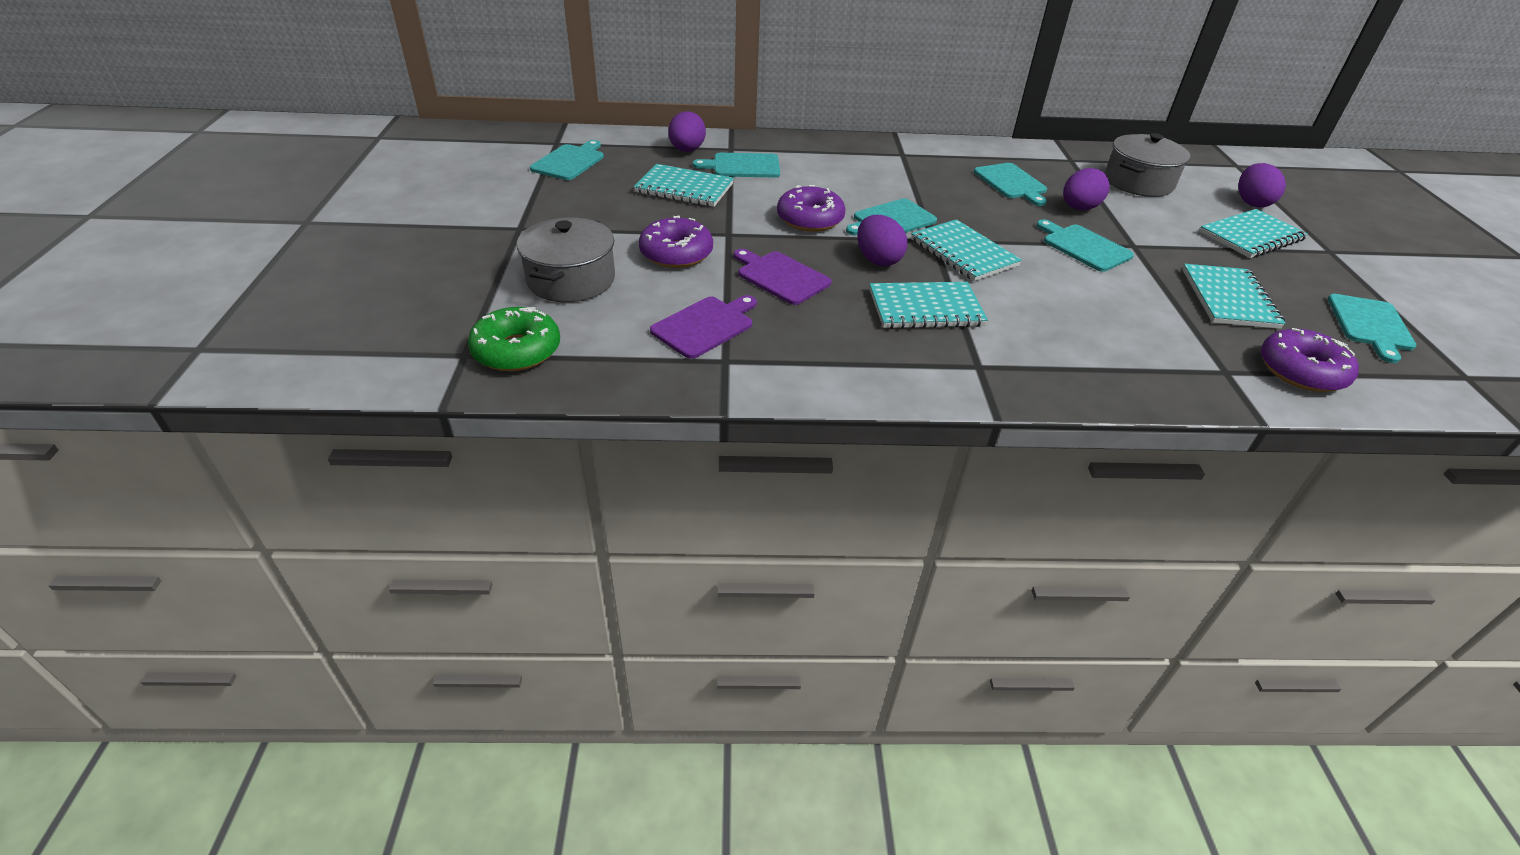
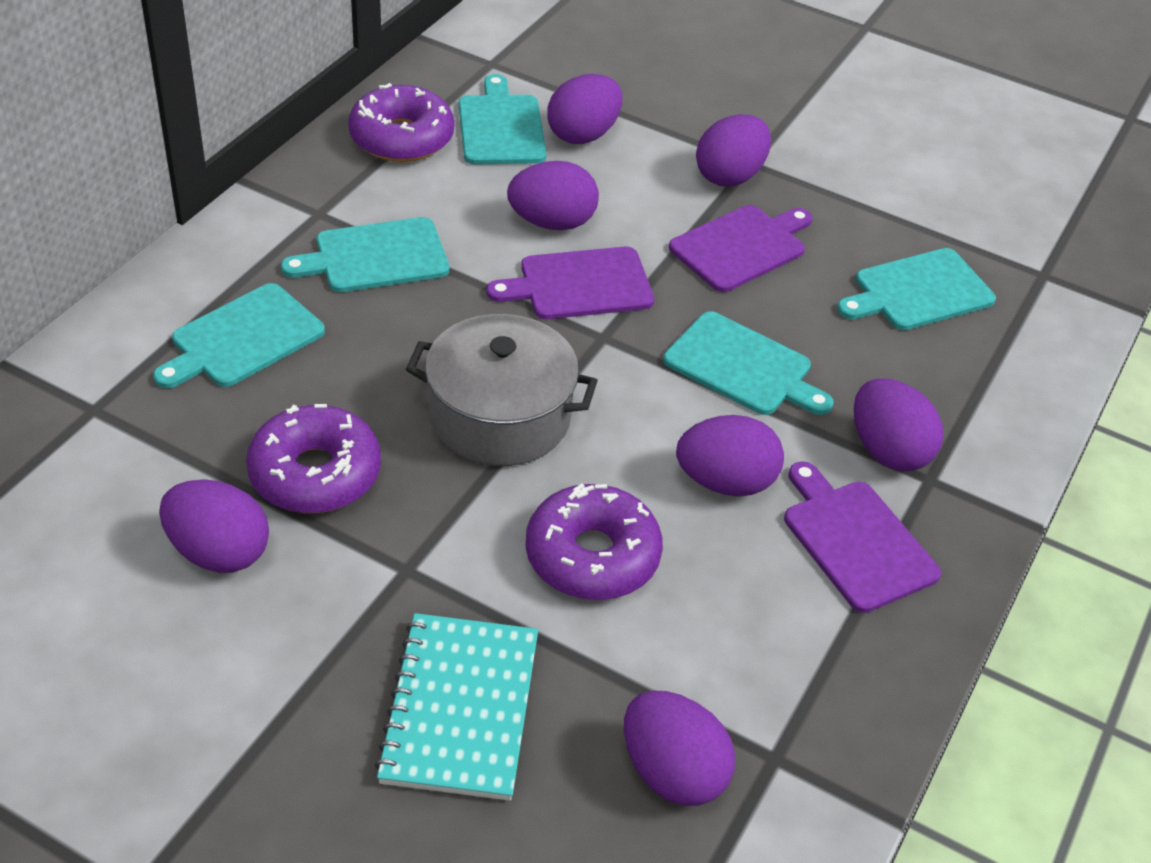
green donut: [468,307,560,371] = 1 -> none = 0
grey pot: [517,217,615,302] [1105,133,1190,197] = 2 -> [406,314,598,466] = 1
purple cutting board: [650,295,757,359] [734,249,832,305] = 2 -> [486,247,654,319] [669,205,813,292] [784,462,941,613] = 3
purple egg: [668,111,706,152] [857,215,907,266] [1063,168,1110,210] [1238,163,1286,208] = 4 -> [159,479,269,573] [507,161,599,230] [547,74,622,144] [624,691,735,806] [676,415,784,496] [696,114,771,187] [854,378,944,471] = 7
turquoise cutting board: [530,140,604,180] [692,153,780,177] [846,199,937,235] [974,163,1047,206] [1036,219,1134,272] [1328,294,1417,363] = 6 -> [153,283,325,388] [281,217,449,292] [459,74,547,165] [663,311,834,415] [837,248,996,330] = 5
turquoise notebook: [634,164,734,207] [869,282,988,329] [911,219,1022,281] [1182,264,1286,329] [1200,209,1308,258] = 5 -> [375,613,538,801] = 1

